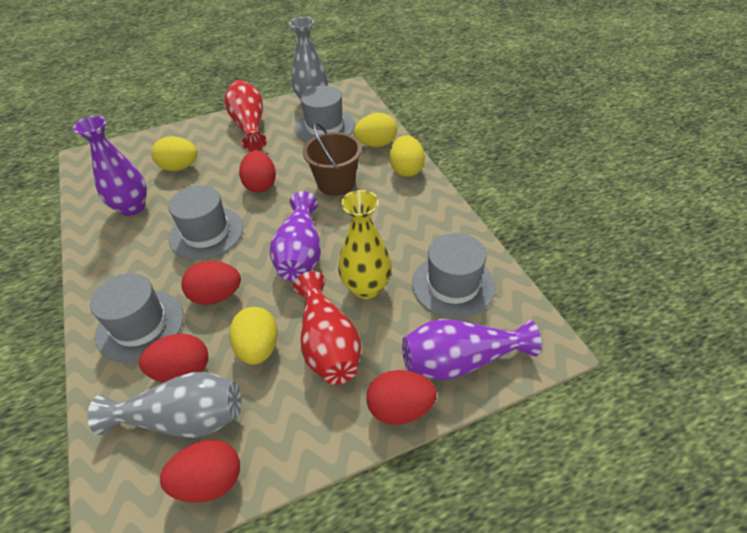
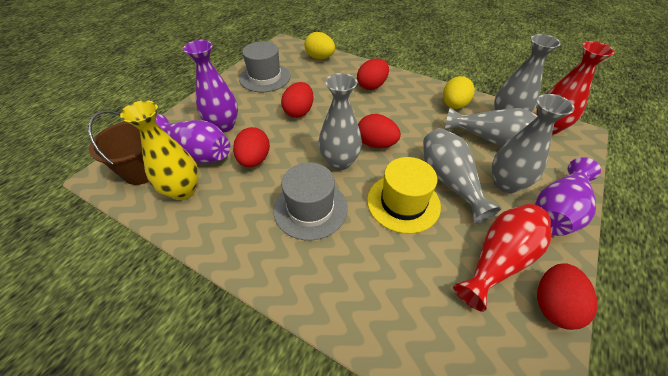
grey hat: [90,273,183,362] [168,185,243,260] [295,85,355,142] [412,233,496,318] = 4 -> [239,41,291,92] [273,163,348,241] = 2
grey vase: [88,372,241,438] [289,17,328,100] = 2 -> [319,73,362,170] [423,128,502,224] [445,107,537,147] [492,94,575,193] [494,34,561,112] = 5
yellow egg: [151,136,198,171] [229,307,278,365] [354,113,397,147] [389,135,425,177] = 4 -> [305,32,335,59] [443,76,475,109] = 2
yellow hat: none = 0 -> [367,157,441,234] = 1

